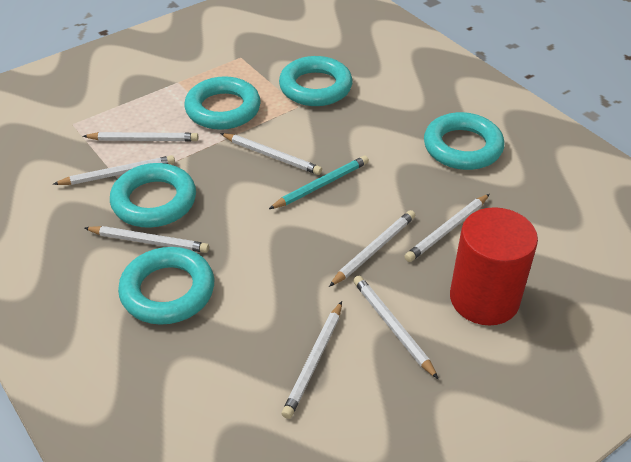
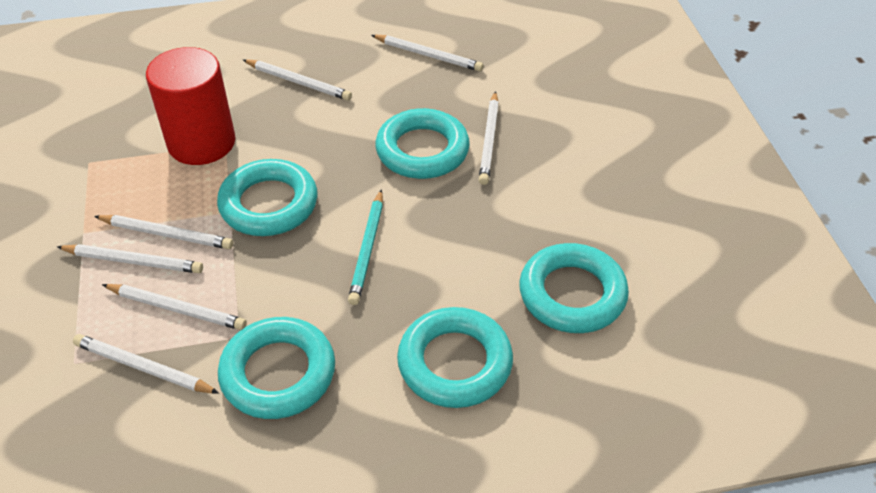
white pencil: [53,155,175,185] [83,132,198,141] [84,226,209,253] [220,133,322,175] [281,301,342,419] [329,210,416,287] [353,276,438,379] [404,194,490,262] = 8 -> [57,244,203,273] [73,334,219,394] [94,215,233,249] [102,284,247,330] [243,59,352,101] [371,35,483,72] [479,91,499,185] = 7

